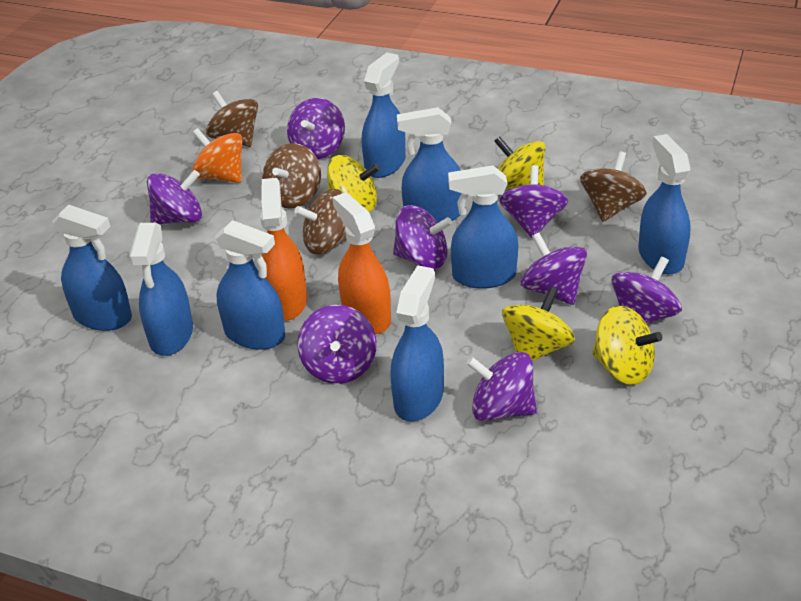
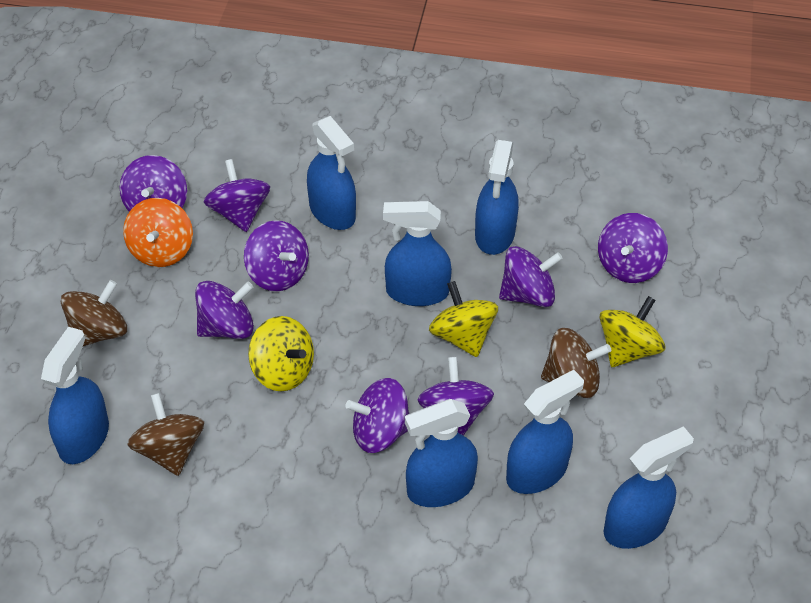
blue spray bottle: [52,205,132,331] [129,223,193,356] [215,220,285,350] [362,53,406,178] [390,265,444,422] [397,107,461,223] [448,165,518,289] [638,134,691,274] = 8 -> [41,327,109,464] [307,116,356,230] [383,201,452,306] [405,399,478,507] [475,140,519,255] [506,370,584,494] [604,426,694,549] = 7
brown spinning top: [206,91,258,147] [262,143,321,209] [294,189,346,255] [580,151,647,222] = 4 -> [61,280,127,346] [127,393,204,476] [541,328,611,398] = 3
orange spray bottle: [260,178,307,321] [332,192,391,334] = 2 -> none = 0
yellow spinning top: [327,155,380,212] [494,136,546,189] [502,286,575,361] [592,306,662,385] = 4 -> [248,316,314,391] [429,281,498,357] [599,296,665,367] = 3

